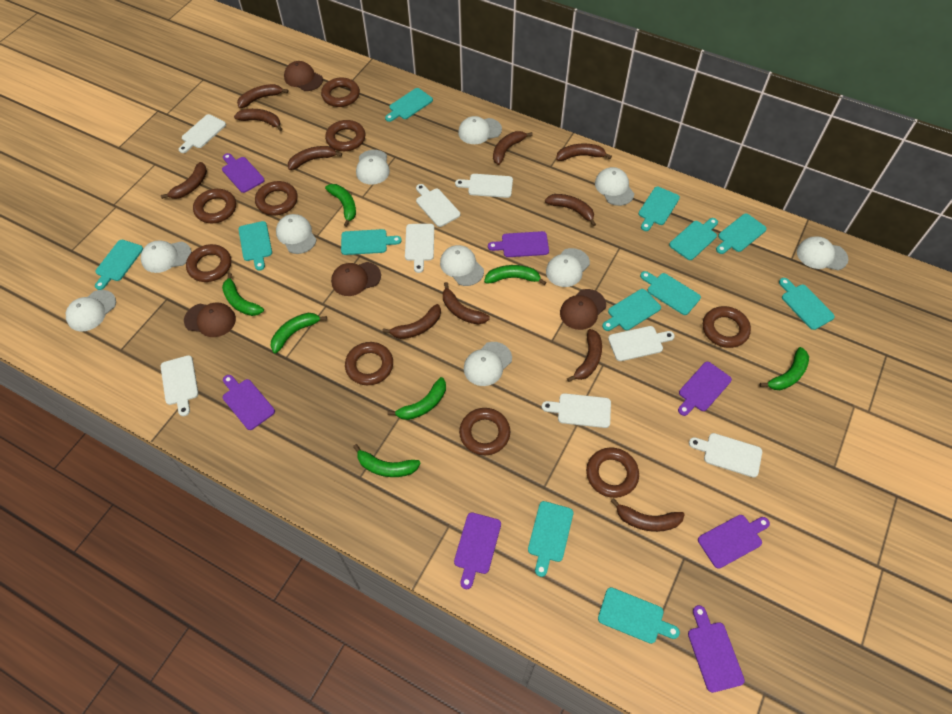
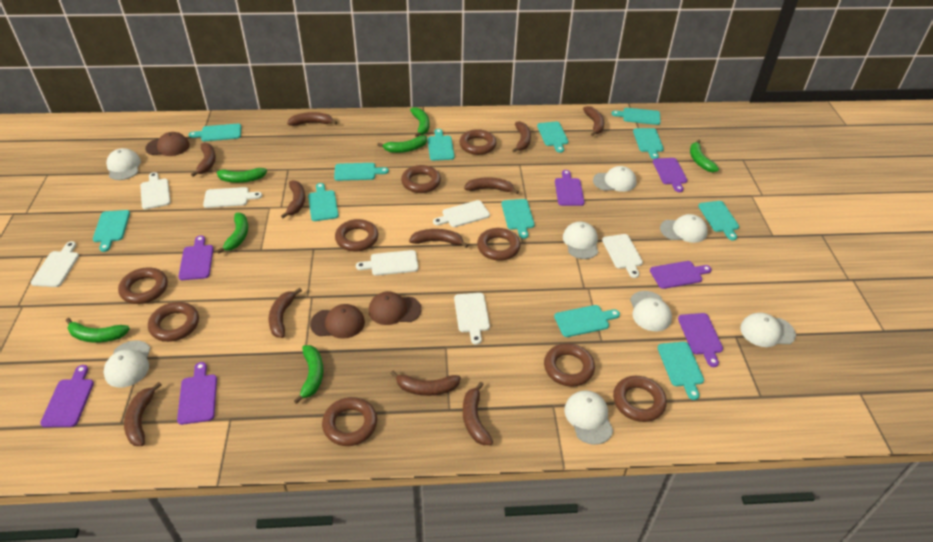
brown cap: [184,302,236,337] [284,61,323,91] [331,262,381,296] [560,289,606,330] = 4 -> [145,132,190,156] [310,304,365,339] [368,291,422,325] = 3
white cap: [66,290,116,331] [141,241,192,273] [276,214,316,254] [356,150,390,185] [440,245,484,286] [458,116,502,144] [464,342,512,386] [546,248,590,287] [595,167,634,206] [797,236,848,270] = 10 -> [104,340,150,388] [106,148,141,180] [563,222,598,259] [564,390,613,445] [593,166,637,192] [630,291,672,331] [660,214,708,243] [740,313,796,347] = 8
white cutting board: [160,355,199,416] [179,114,226,153] [405,224,434,273] [416,184,460,227] [455,174,513,198] [542,393,611,428] [608,326,675,361] [689,433,762,478] = 8 -> [31,241,79,287] [140,172,171,209] [203,187,262,208] [356,250,418,276] [433,200,490,227] [454,293,490,345] [602,234,643,278] = 7

